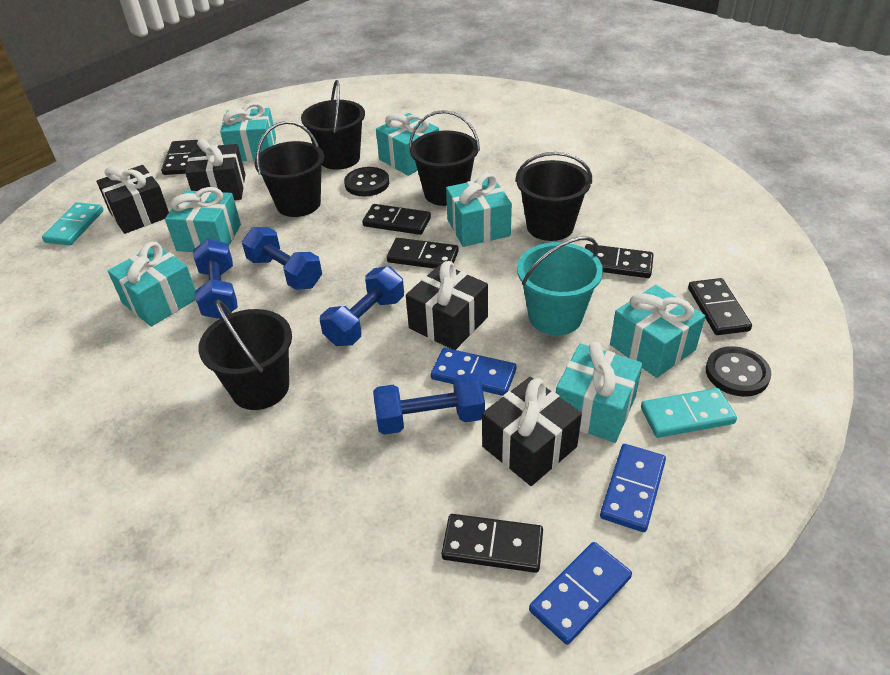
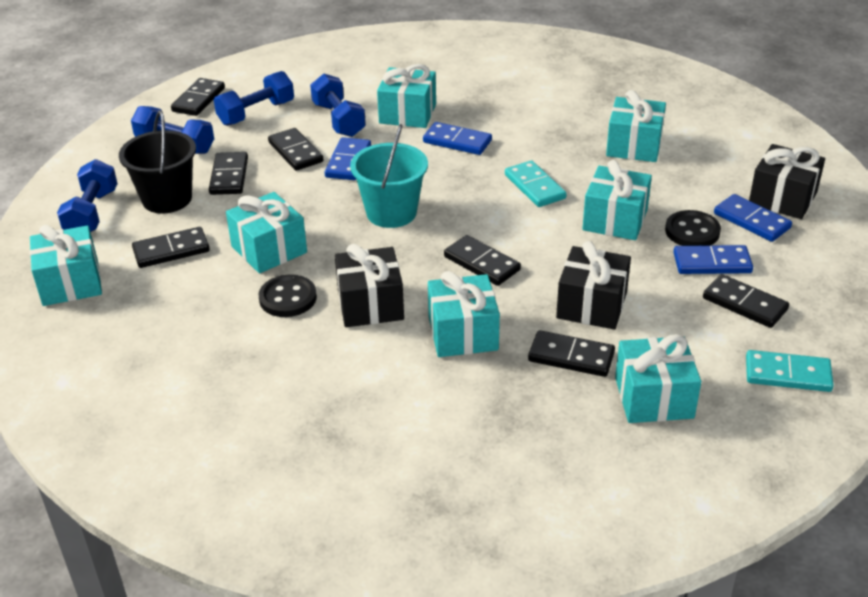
black bucket: [198,300,292,410] [254,121,324,217] [301,80,365,170] [409,110,480,206] [515,152,592,241] = 5 -> [119,110,196,213] = 1
black domino: [161,140,199,175] [362,204,431,235] [387,238,459,269] [442,514,543,573] [585,244,654,278] [688,278,752,335] = 6 -> [132,227,210,268] [171,78,225,116] [209,152,248,195] [268,128,323,171] [444,235,521,286] [528,330,615,377] [703,274,789,328] = 7
black gift: [97,165,169,234] [185,138,245,200] [406,261,488,350] [482,377,582,486] = 4 -> [335,244,404,327] [556,241,631,330] [749,144,825,219] = 3
blue domino: [431,348,516,396] [529,542,632,645] [600,444,666,532] = 3 -> [325,137,371,180] [423,122,492,155] [673,245,753,274] [714,194,792,242] = 4

